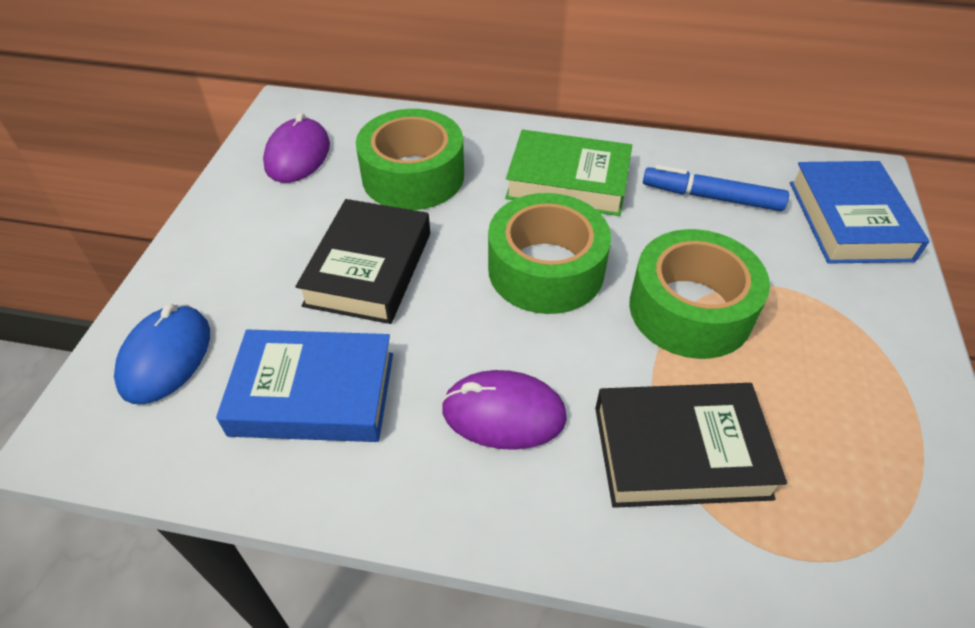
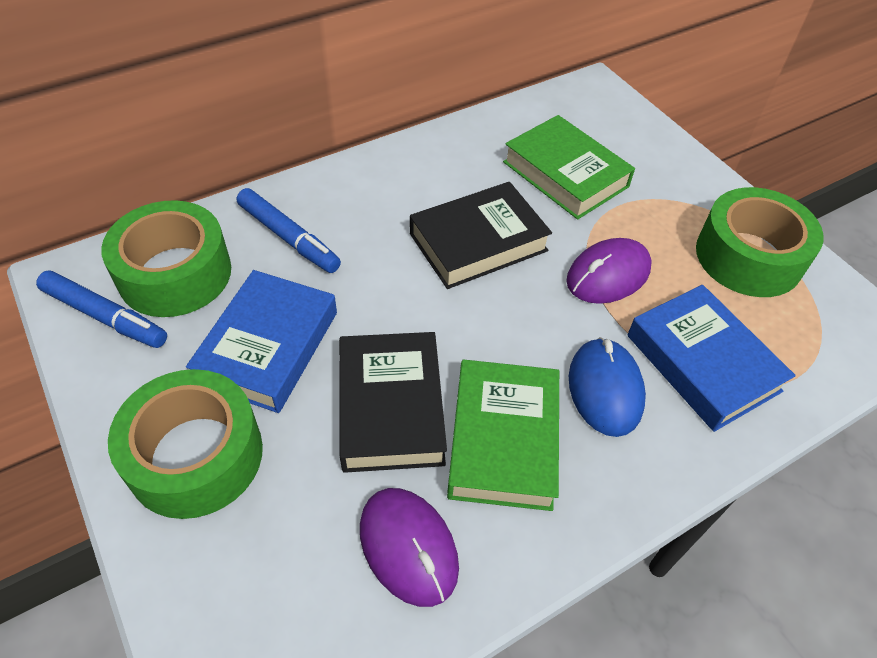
blue marker: [643,165,789,211] = 1 -> [36,270,167,348] [237,188,341,273] = 2
green book: [505,130,632,216] = 1 -> [447,359,559,511] [503,115,635,220] = 2

